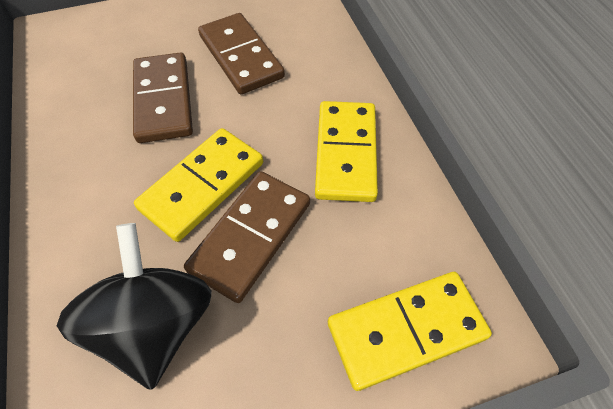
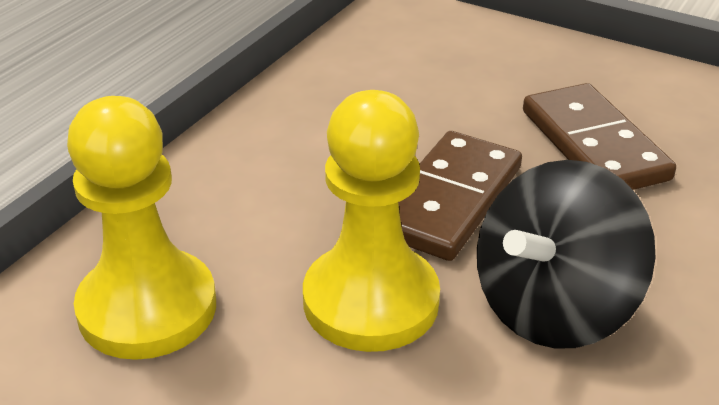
brown domino: [133,52,193,143] [184,171,310,303] [198,13,285,94] = 3 -> [398,131,522,261] [523,83,676,190] = 2
yellow domino: [134,128,263,242] [315,101,378,202] [328,272,492,391] = 3 -> none = 0
yellow pawn: none = 0 -> [67,96,216,360] [303,90,440,352] = 2

